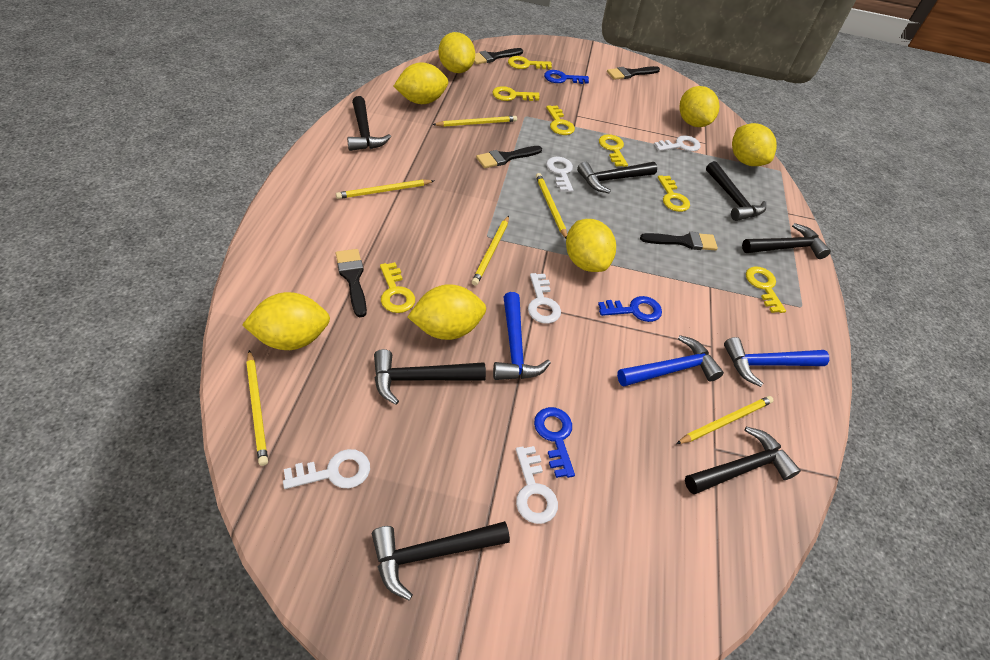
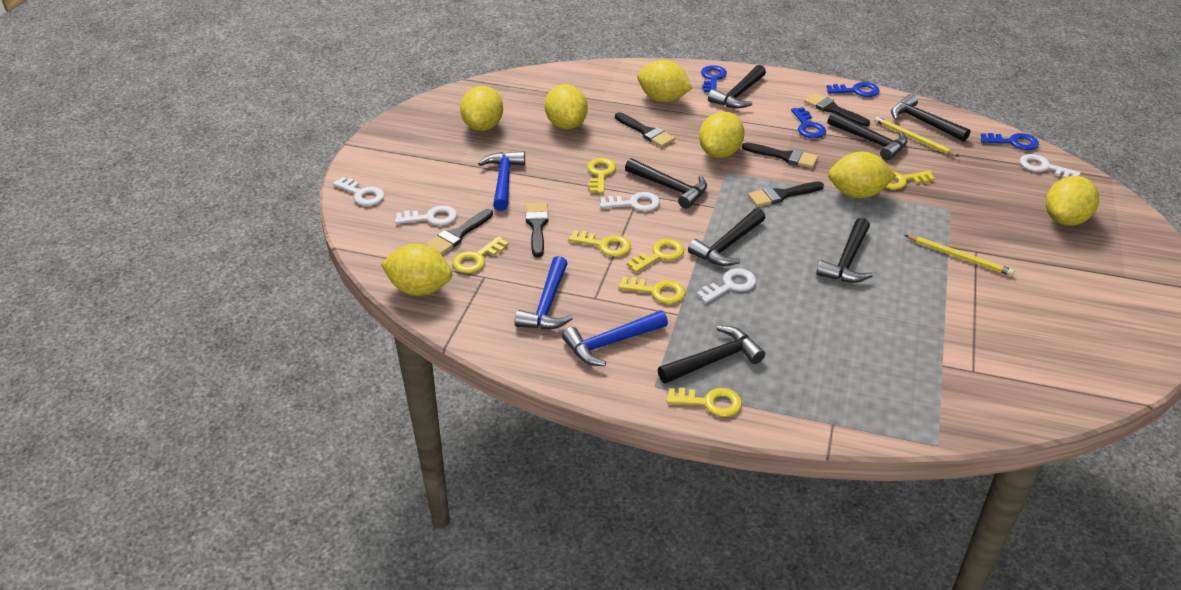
black brush: [336,249,367,317] [474,48,523,64] [476,146,542,168] [607,66,660,80] [640,232,718,250] = 5 -> [426,209,493,255] [526,203,548,257] [615,112,675,147] [742,142,818,168] [748,181,824,207] [804,93,870,126] = 6
blue key: [534,407,575,478] [544,70,589,84] [598,296,662,322] = 3 -> [701,65,727,92] [791,107,826,138] [827,82,880,97] [981,133,1039,150] = 4
yellow pencil: [246,350,268,466] [336,180,434,199] [432,116,517,127] [472,216,509,286] [536,173,567,238] [676,396,774,444] = 6 -> [874,117,960,157] [905,235,1014,276] = 2

